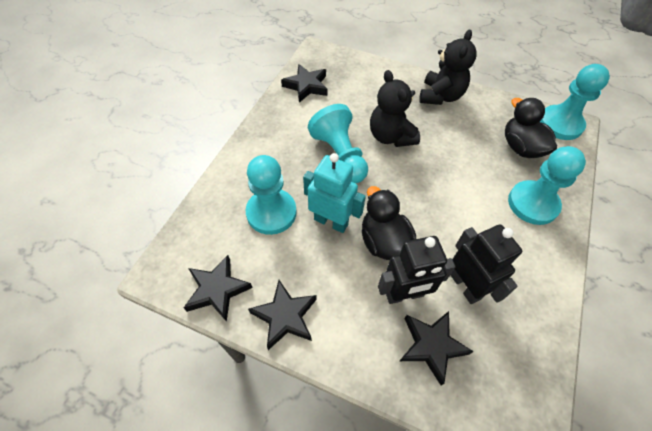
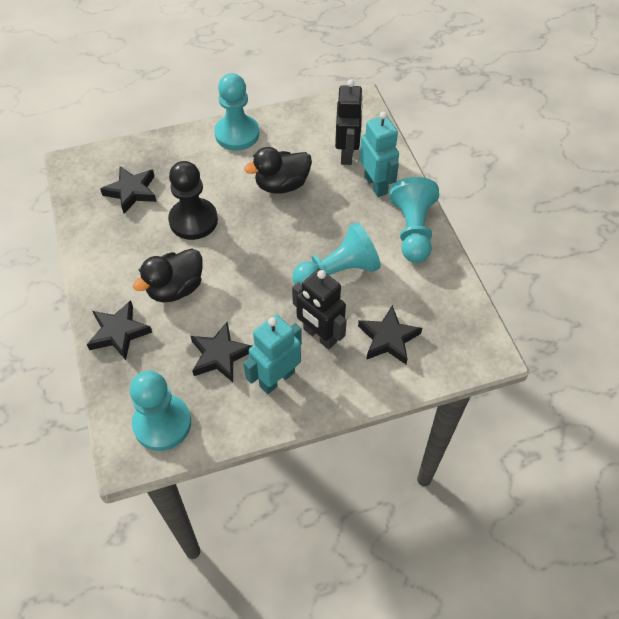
black pawn: none = 0 -> [168,161,218,240] = 1
black teddy bear: [370,70,420,147] [419,29,477,105] = 2 -> none = 0
turquoise robot: [303,153,366,233] = 1 -> [243,314,302,394] [360,111,399,197] = 2

